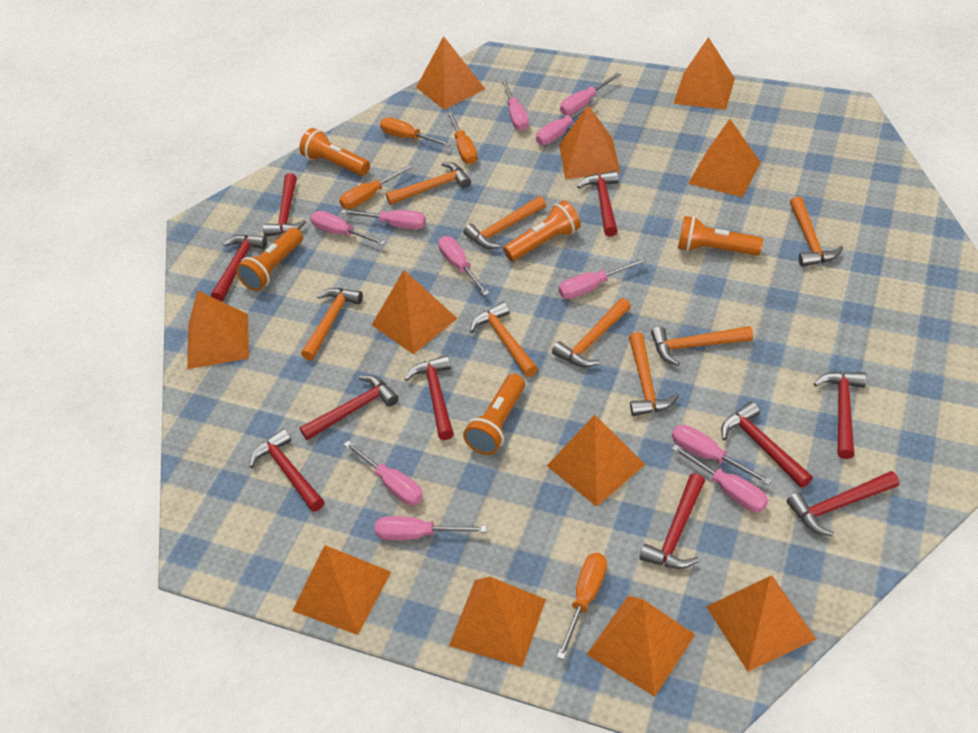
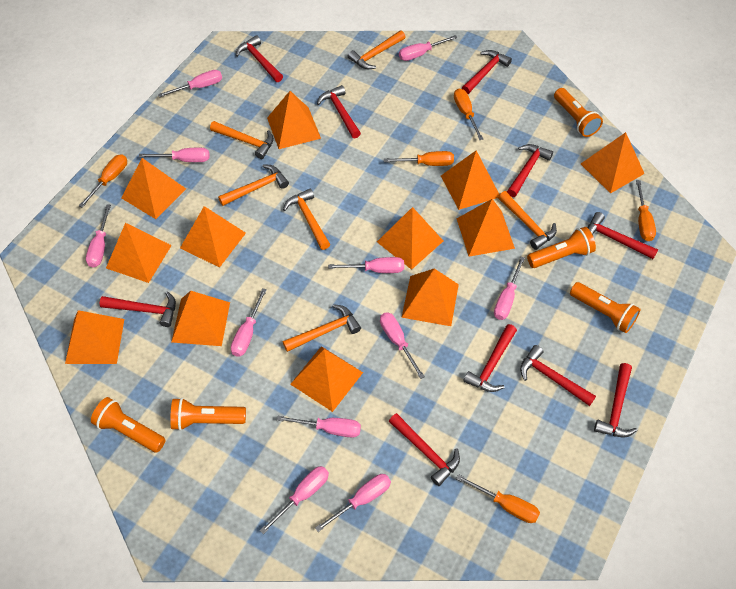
orange hammer: [301,288,363,361] [386,162,471,205] [463,196,546,249] [470,301,538,377] [552,298,631,367] [629,332,679,416] [651,326,753,366] [790,196,843,267] = 8 -> [210,121,274,159] [218,164,289,206] [283,189,330,250] [283,304,361,352] [348,30,405,69] [498,191,557,250] = 6
orange pyramid: [187,290,249,369] [292,545,391,635] [372,270,458,354] [416,36,485,110] [449,577,546,667] [547,415,645,507] [559,105,620,179] [586,596,695,697] [673,37,735,110] [688,119,761,197] [706,576,816,672] = 11 -> [65,310,124,364] [106,223,172,283] [122,158,186,219] [171,291,230,346] [180,206,246,268] [267,91,321,149] [290,346,363,412] [377,207,443,270] [401,268,459,326] [441,151,500,210] [457,199,515,257] [581,132,645,194] = 12
orange screwdriver: [339,164,414,209] [380,117,451,147] [447,111,478,164] [557,553,607,660] = 4 -> [79,154,127,208] [384,151,454,166] [454,88,483,140] [456,474,540,523] [636,180,656,241] = 5

